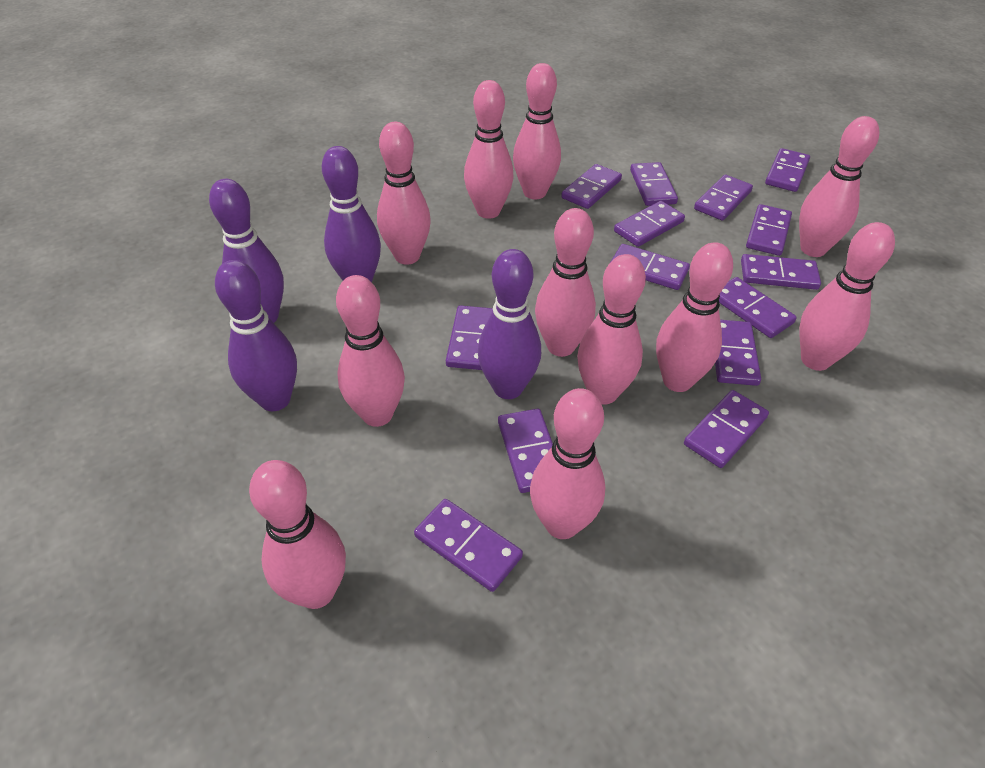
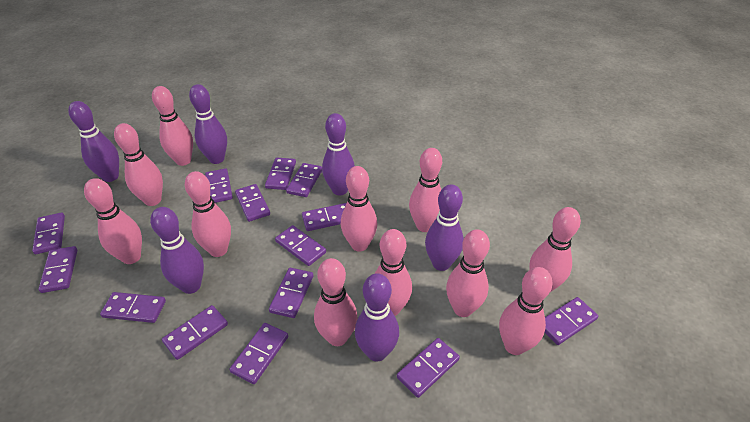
purple bowling pin: [209,179,284,323] [215,260,297,411] [322,146,381,282] [478,249,541,399] = 4 -> [68,101,119,182] [150,207,204,294] [189,84,227,164] [322,113,355,195] [355,273,399,362] [425,184,464,271] = 6

